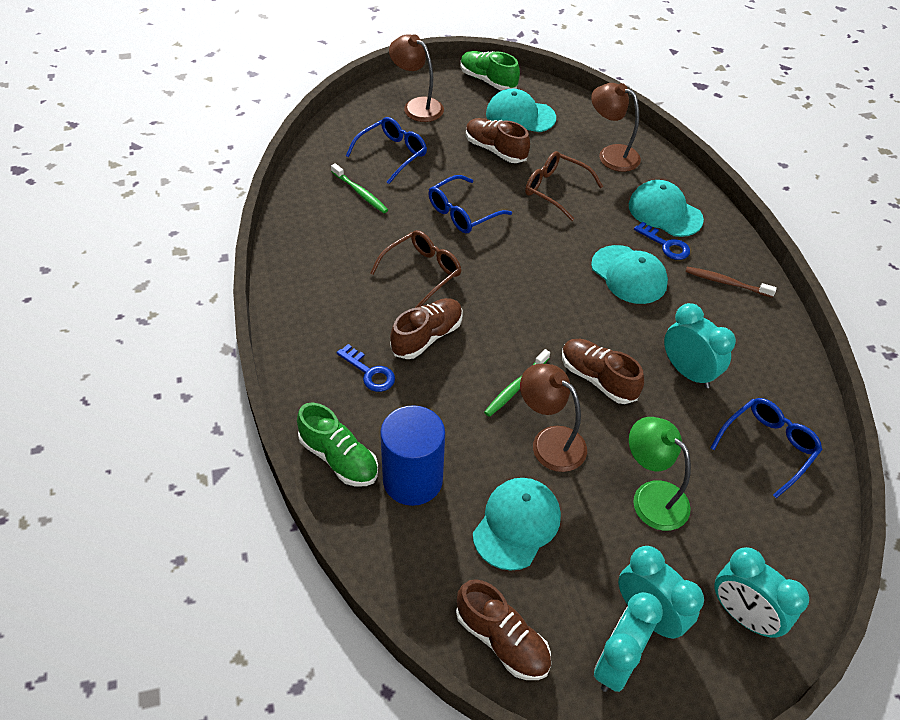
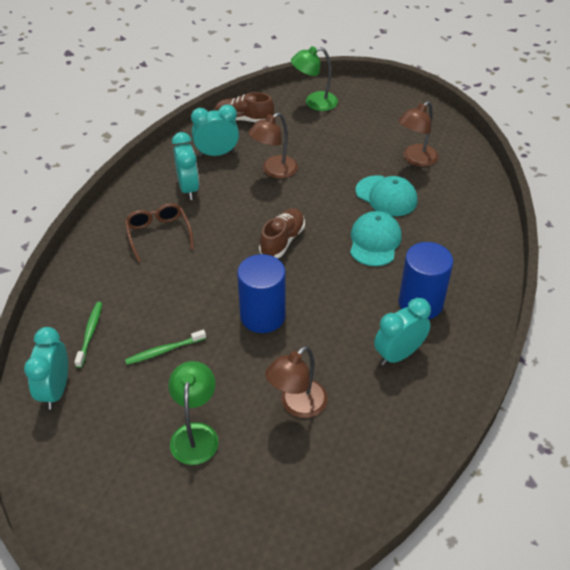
blue cylinder: [380,405,445,506] = 1 -> [237,254,286,333] [399,242,453,319] = 2
blue glasses: [346,117,427,184] [428,175,512,233] [710,398,823,498] = 3 -> none = 0
blue key: [336,344,395,392] [634,222,690,260] = 2 -> none = 0
brown glasses: [370,230,461,308] [525,151,603,221] = 2 -> [125,203,194,263] = 1
brown shoe: [390,298,462,359] [456,579,551,680] [466,118,530,163] [562,339,644,404] = 4 -> [215,92,274,122] [259,208,305,258] = 2
brown toothbrush: [685,267,777,298] = 1 -> none = 0
green lamp: [629,417,691,531] = 1 -> [168,361,218,465] [291,46,338,111] = 2
green shoe: [297,403,378,486] [461,51,520,91] = 2 -> none = 0
turquoise cap: [473,478,561,571] [486,89,556,132] [591,245,668,304] [629,180,704,237] = 4 -> [350,211,402,266] [356,175,417,216] = 2

